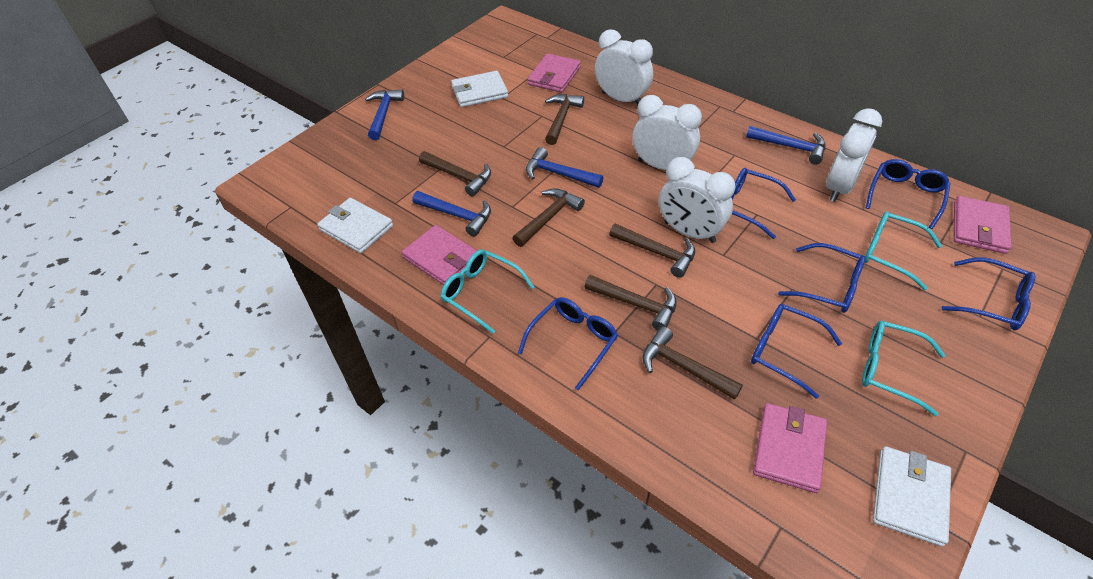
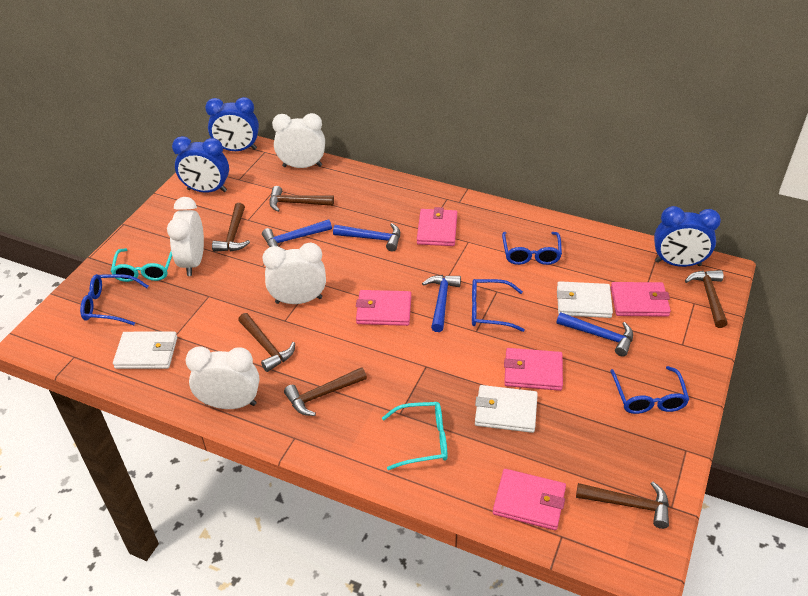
blue clock: none = 0 -> [172,136,229,193] [205,97,259,151] [654,206,721,267] = 3
blue glasses: [518,297,618,390] [731,168,796,239] [751,304,842,399] [778,243,866,313] [866,159,951,229] [942,257,1035,331] = 6 -> [80,274,149,325] [472,279,525,332] [502,232,562,265] [610,366,689,414] = 4
pink wallet: [401,225,477,285] [528,54,581,93] [753,403,827,493] [954,196,1012,254] = 4 -> [356,290,411,326] [417,207,457,246] [493,469,566,530] [504,348,563,391] [611,282,671,317] = 5
turquoise glasses: [441,250,535,334] [862,321,945,416] [865,211,942,290] = 3 -> [111,248,172,282] [382,402,448,470] = 2

